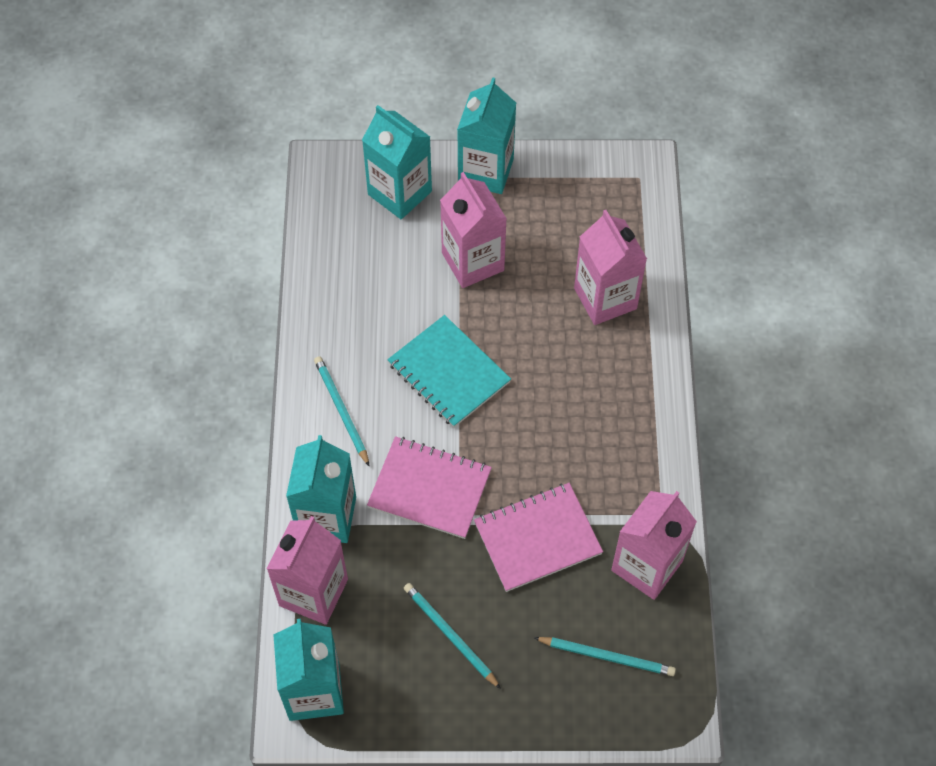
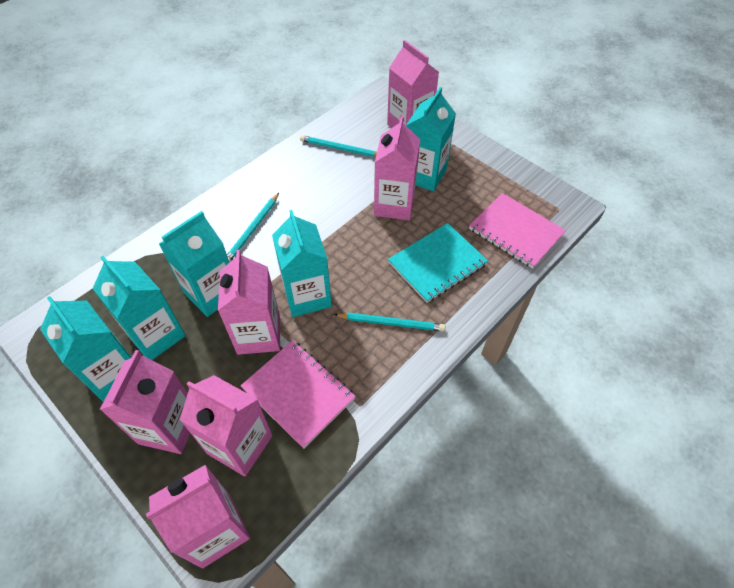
pink carton: [267,516,348,625] [440,172,507,288] [574,210,647,325] [611,491,697,600] = 4 -> [100,350,190,454] [146,465,250,568] [180,375,273,476] [218,250,280,355] [374,116,420,220] [387,40,439,128] = 6
turquoise carton: [273,619,344,721] [286,435,356,543] [362,105,432,219] [457,77,516,194] = 4 -> [40,296,132,402] [92,256,186,360] [159,211,229,317] [272,210,332,317] [406,87,456,191] = 5

